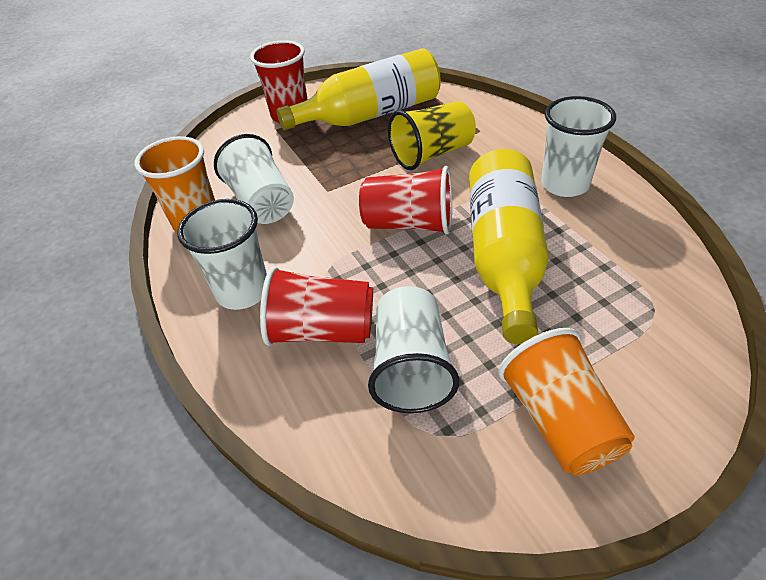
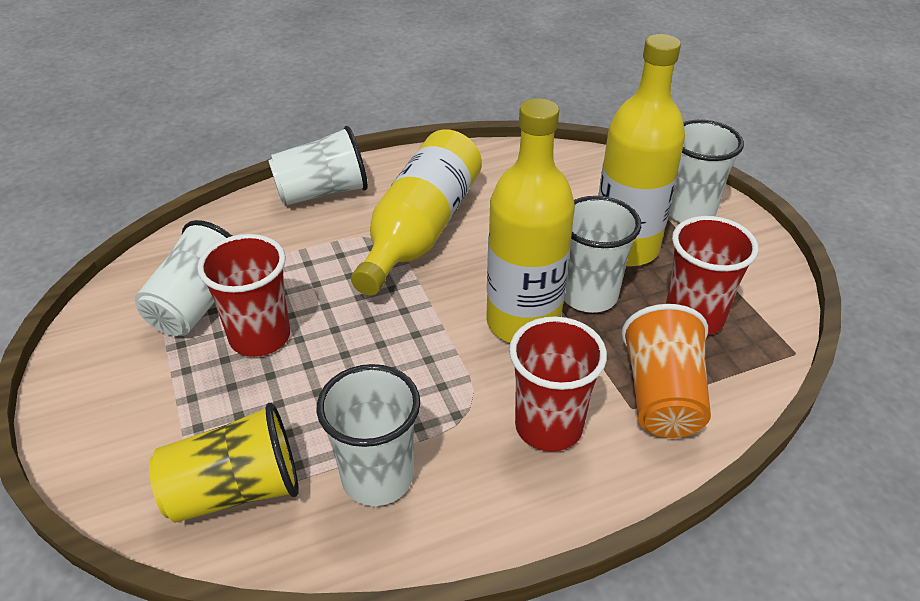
orange cup: [134,136,215,233] [498,328,635,476] = 2 -> [622,304,711,438] = 1
white cup: [178,199,267,310] [214,134,294,224] [368,286,459,413] [541,96,616,197] = 4 -> [135,220,232,336] [268,126,368,205] [317,364,420,506] [564,196,641,313] [669,120,744,223] = 5
yellow bottle: [277,48,441,130] [469,149,549,344] = 2 -> [351,129,482,296] [486,98,575,343] [598,34,685,267] = 3

